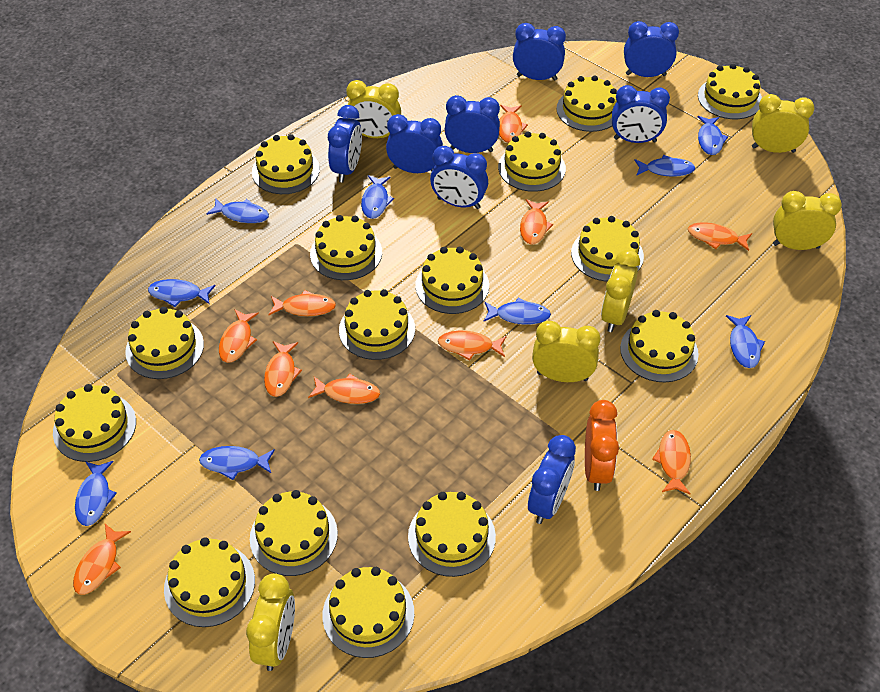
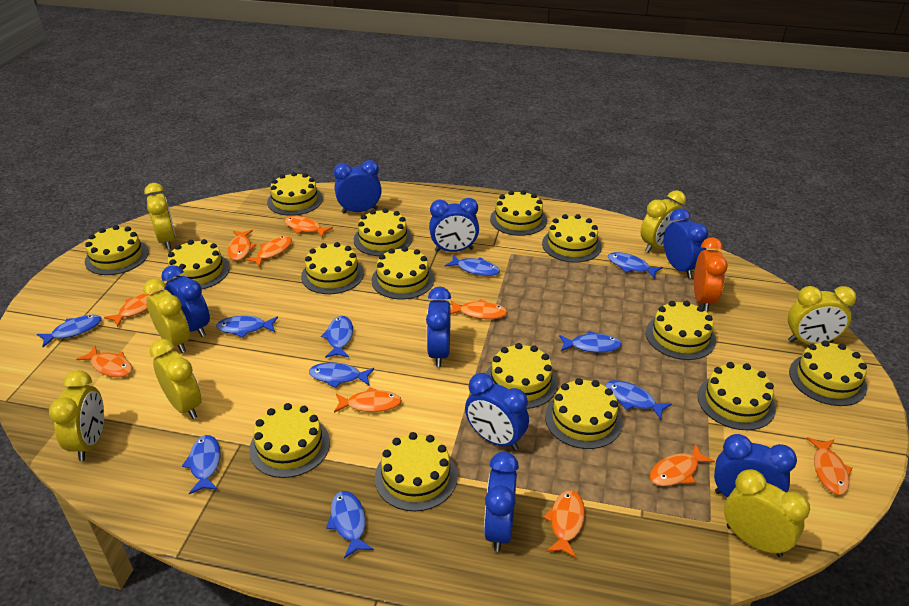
blue fish: [75,461,117,526] [148,279,216,307] [199,446,275,480] [206,198,269,223] [361,175,394,219] [483,298,551,324] [634,155,695,177] [698,116,728,155] [726,315,765,368] = 9 -> [37,315,102,347] [182,435,221,494] [216,316,278,338] [309,362,374,388] [321,316,353,358] [326,491,374,558] [445,255,500,276] [559,331,622,353] [605,380,672,419] [608,252,663,278] = 10
yellow clock: [246,574,295,671] [346,80,401,138] [532,321,601,382] [601,249,640,332] [752,94,814,153] [773,191,842,250] = 6 -> [49,370,104,461] [143,279,190,353] [144,183,176,250] [150,339,202,419] [641,190,686,252] [724,469,810,557] [788,286,856,344] = 7

